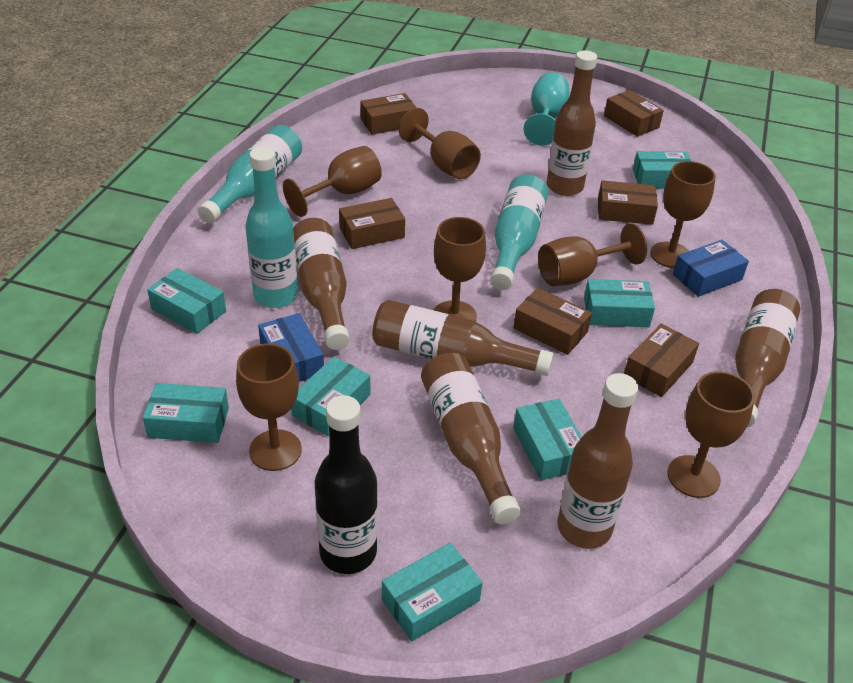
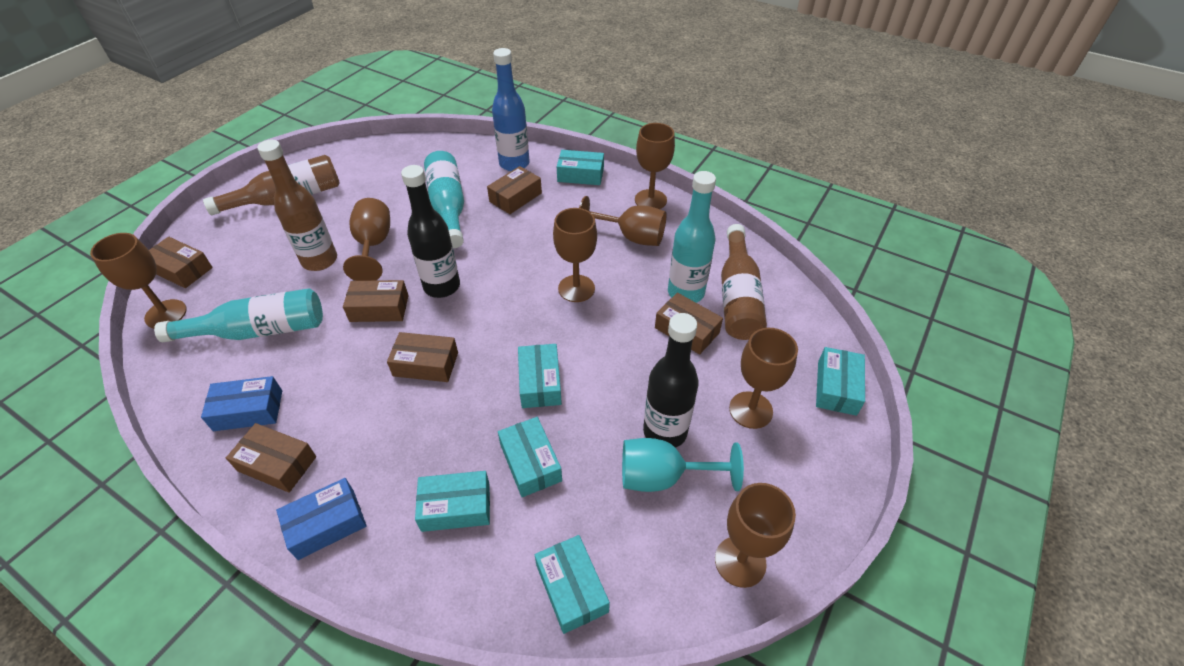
black bottle: [315,395,378,574] = 1 -> [401,165,460,298] [643,313,699,448] = 2
blue bottle: none = 0 -> [492,48,530,171] = 1
brown bottle: [293,218,350,350] [372,300,554,376] [421,353,521,525] [547,50,597,196] [557,373,638,549] [735,289,800,427] = 6 -> [203,155,340,215] [257,140,337,271] [721,224,767,340] = 3
turquoise box: [143,383,229,443] [147,268,226,334] [291,356,370,436] [382,543,483,641] [513,399,582,480] [584,279,655,327] [633,151,691,189] = 7 -> [415,471,490,532] [498,417,562,497] [518,344,562,408] [535,535,610,634] [557,150,604,185] [816,347,865,416] = 6

